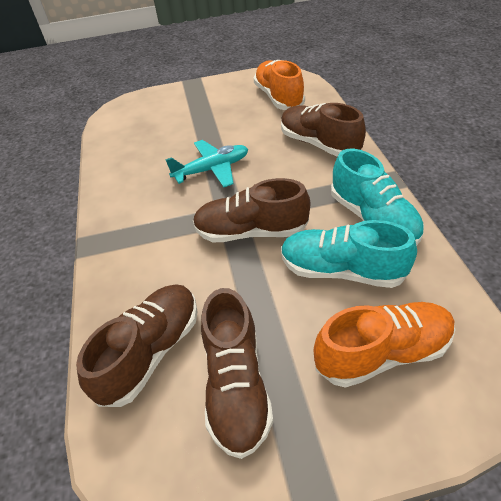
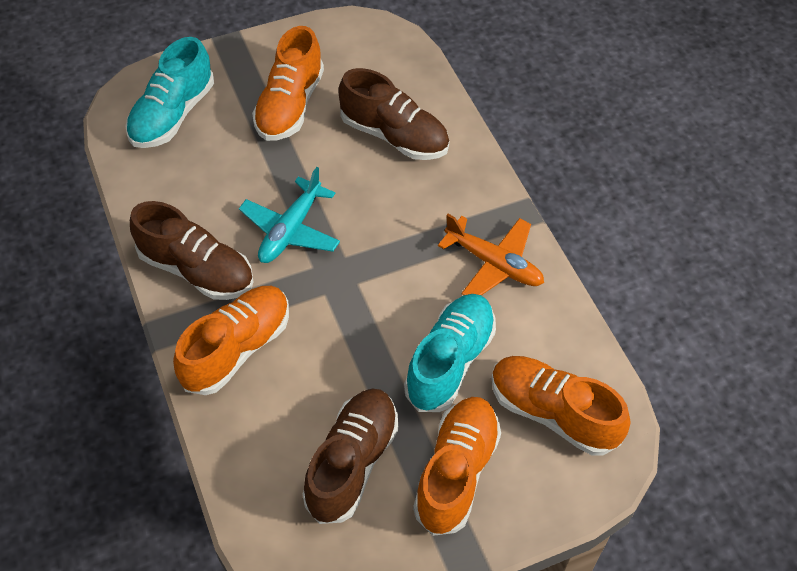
brown shoe: [76,284,198,407] [193,178,310,242] [201,288,273,459] [281,103,366,157] = 4 -> [130,201,253,300] [302,389,398,524] [338,68,449,160] = 3
orange plane: none = 0 -> [438,214,544,295] = 1
orange shoe: [254,60,305,110] [314,302,456,388] = 2 -> [173,286,289,395] [252,26,324,141] [413,397,501,536] [491,356,630,456] = 4

